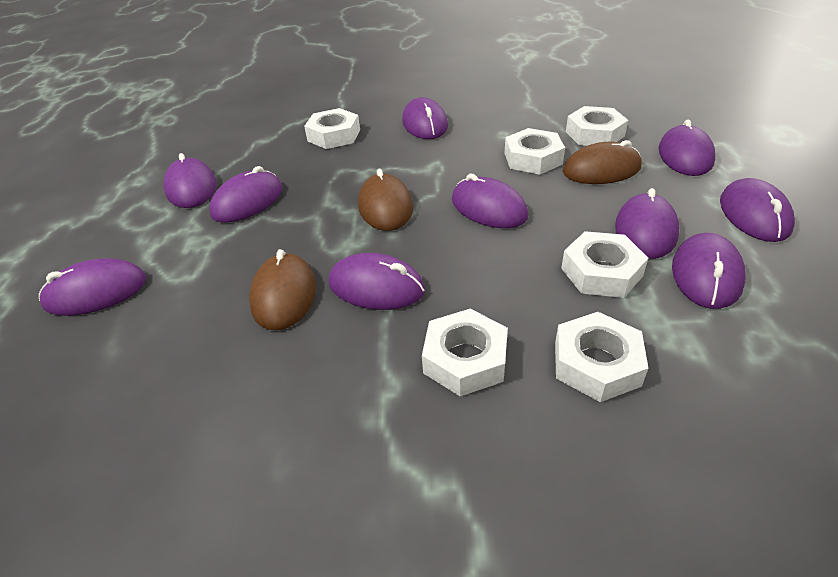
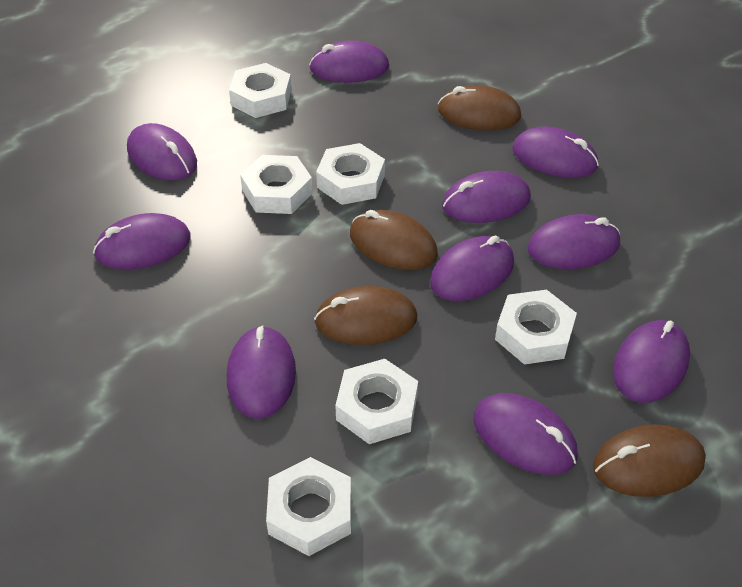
brown mouse: [249,249,316,330] [358,169,413,231] [563,140,642,184] = 3 -> [314,286,417,345] [350,210,438,270] [438,85,521,131] [593,425,706,497] = 4

